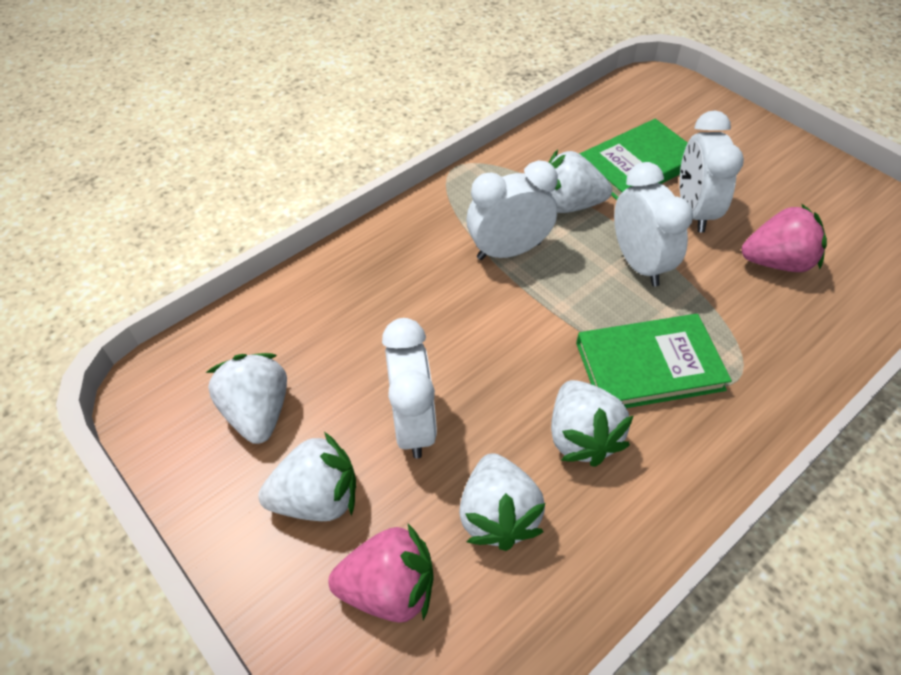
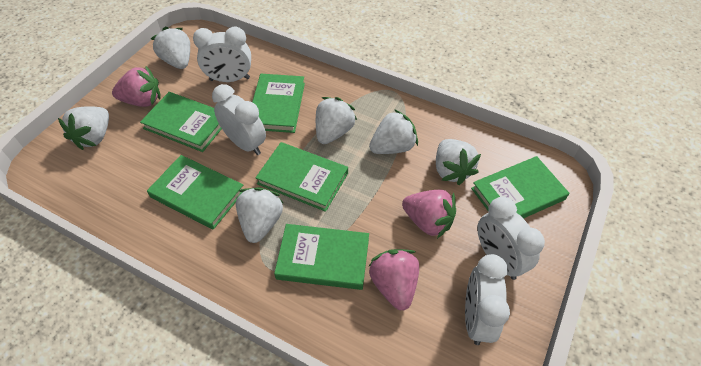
green book: [576,314,732,408] [579,119,688,200] = 2 -> [140,92,222,152] [147,155,243,230] [252,74,305,133] [255,142,348,212] [274,224,369,290] [471,156,569,219] = 6
pink strawberry: [328,524,434,623] [742,203,827,272] = 2 -> [112,66,161,107] [368,249,419,310] [402,190,456,239] = 3
white strawberry: [206,353,287,444] [258,432,356,521] [459,453,545,551] [549,149,612,213] [551,380,633,467] = 5 -> [58,106,109,150] [151,27,190,69] [236,187,283,243] [316,97,357,144] [369,109,418,154] [436,139,481,185] = 6

